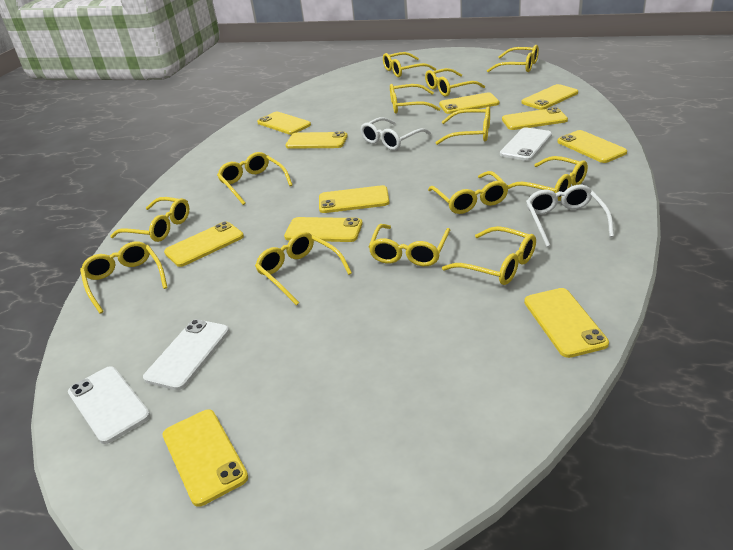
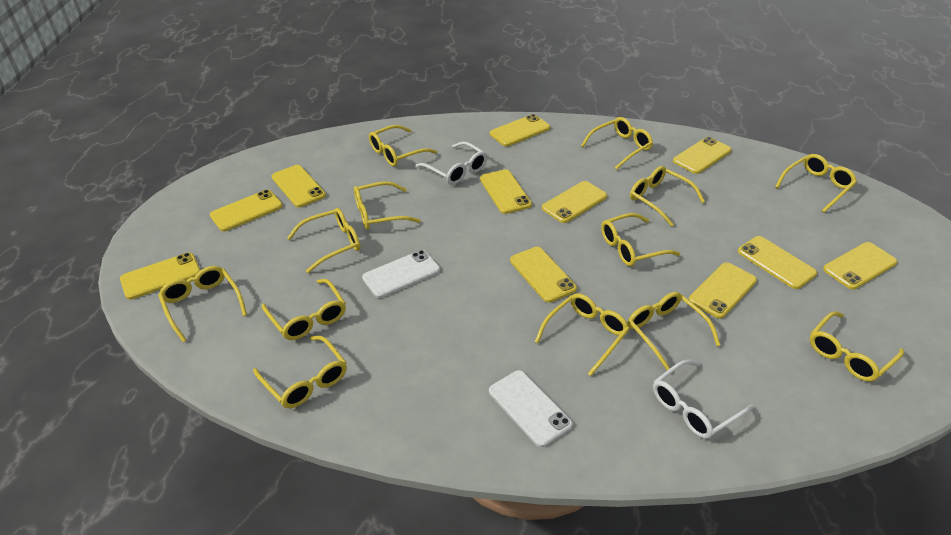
white phone: [68,366,150,444] [143,319,229,390] [500,127,552,161] = 3 -> [362,250,440,298] [489,370,573,447] = 2

